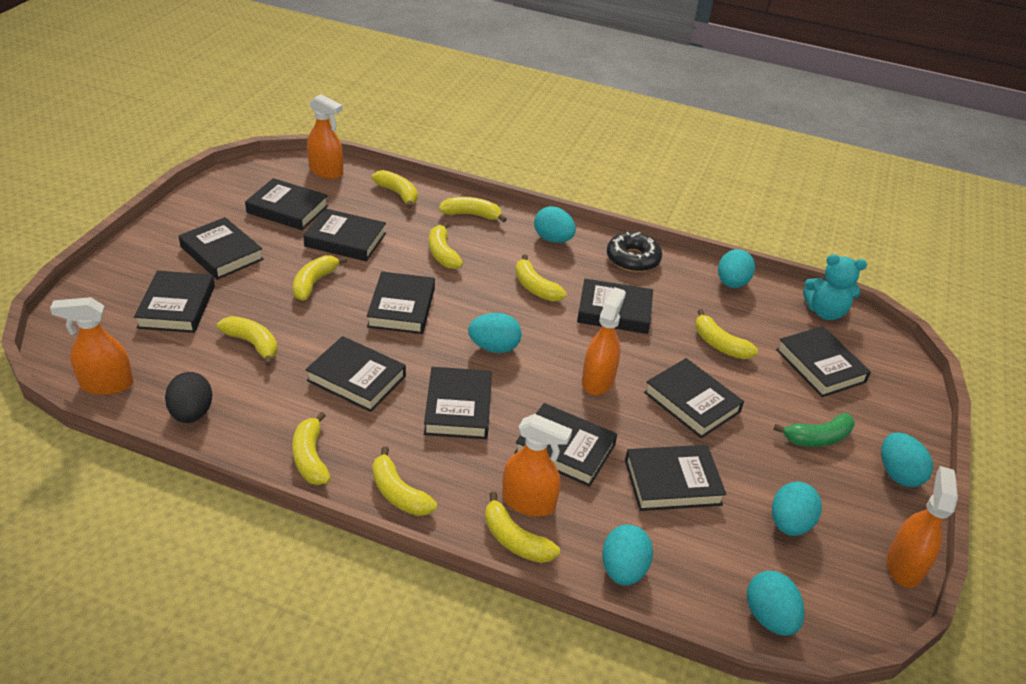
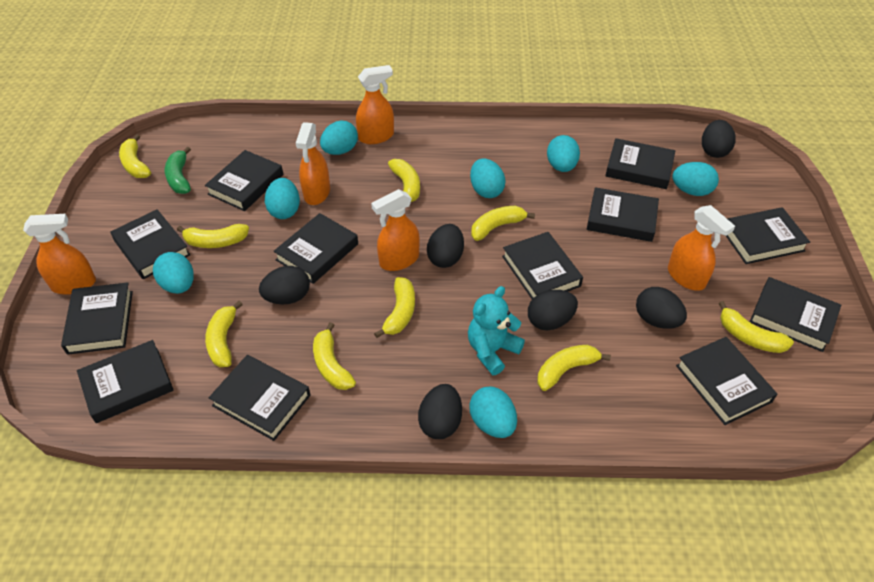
black donut: [607,232,662,272] = 1 -> none = 0
black egg: [165,372,212,423] = 1 -> [259,266,310,305] [418,384,462,439] [427,224,464,268] [528,290,578,330] [636,287,687,329] [702,120,735,158] = 6
yellow banana: [217,316,278,366] [292,412,331,485] [293,255,347,301] [372,170,418,209] [372,446,437,516] [429,222,463,269] [439,197,507,223] [485,492,560,563] [515,254,567,301] [695,309,758,359] = 10 -> [119,134,151,178] [177,224,249,248] [205,301,243,367] [313,322,356,390] [374,277,415,338] [388,159,420,202] [471,206,535,241] [537,345,611,391] [719,301,794,353] = 9

